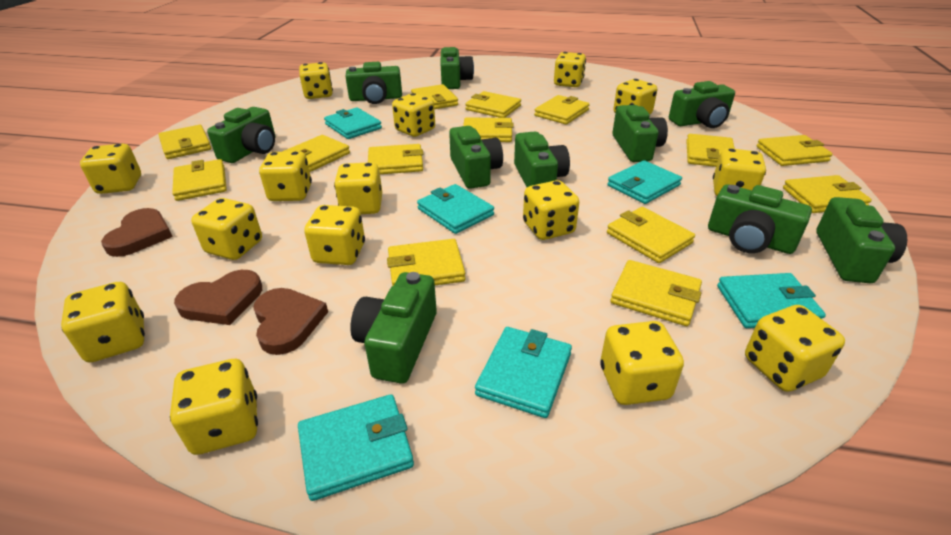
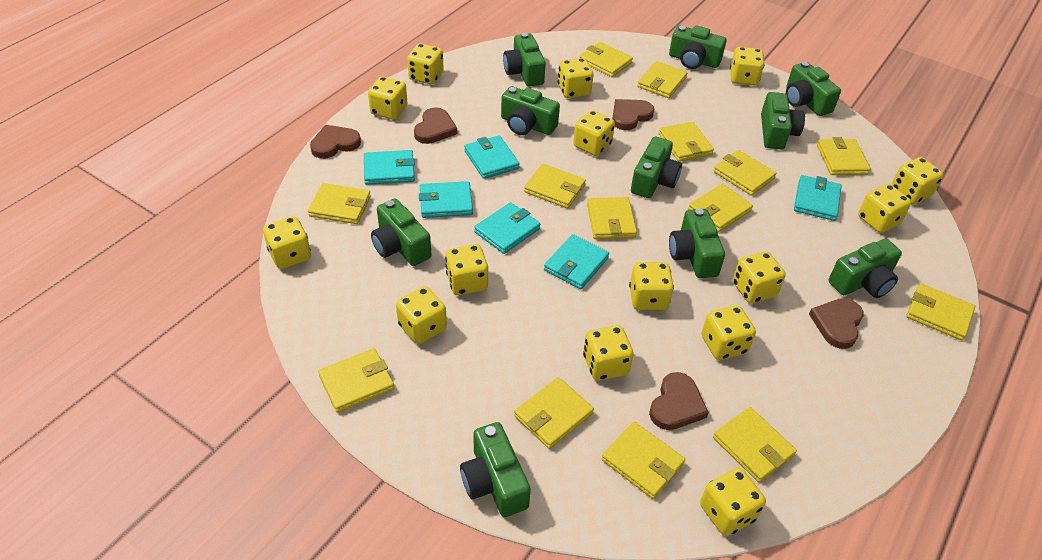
brown heart: [101,208,173,257] [174,270,262,325] [253,288,328,355] = 3 -> [310,125,361,159] [414,107,457,144] [612,99,654,130] [649,372,709,430] [809,298,864,349] = 5

